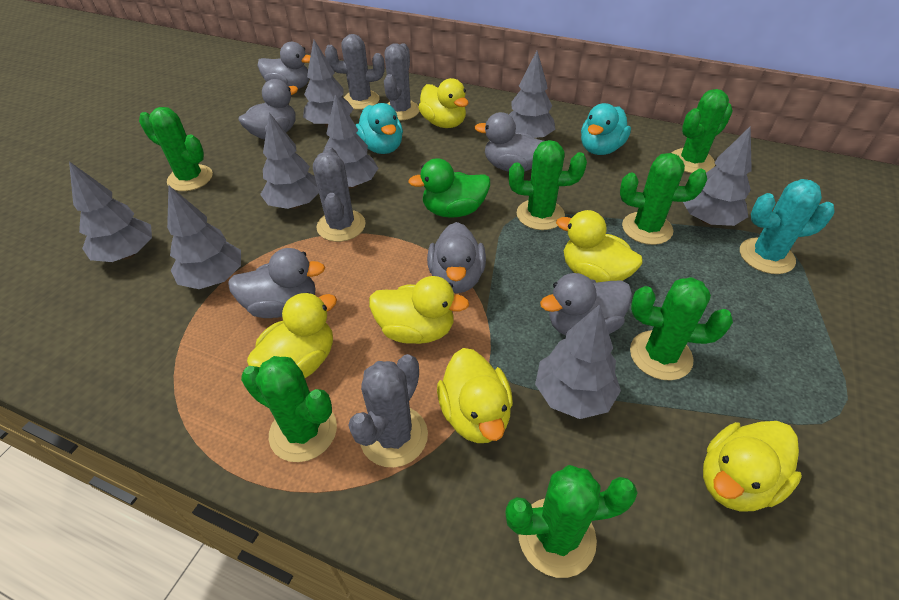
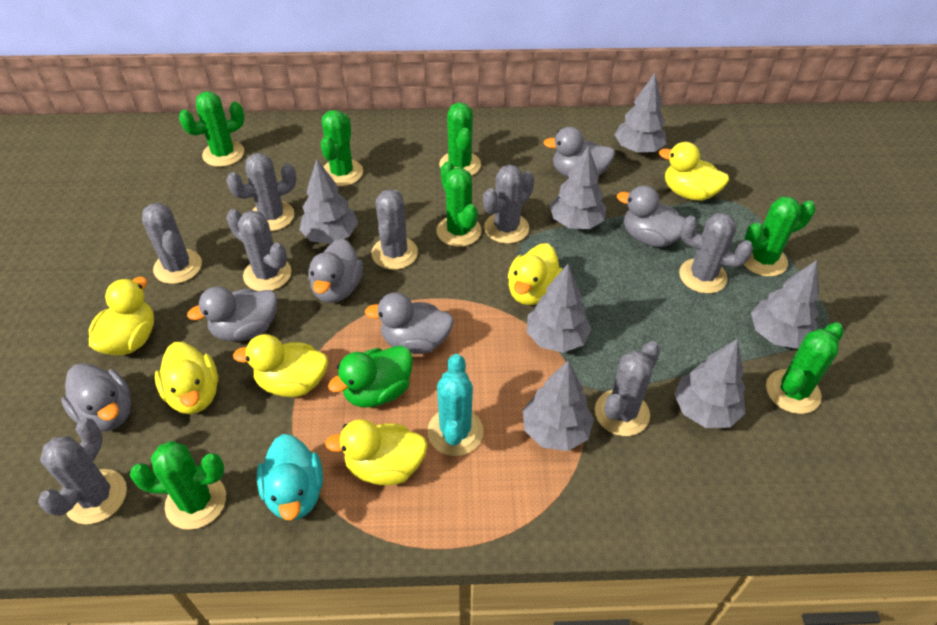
grey cactus: [313,146,366,242] [325,34,385,110] [348,354,428,467] [384,43,419,121] = 4 -> [38,418,127,524] [142,203,202,284] [226,153,297,231] [226,209,291,291] [371,189,418,270] [483,165,534,244] [595,341,660,436] [679,213,753,294] = 8
grey tree: [69,161,152,262] [167,186,241,289] [260,113,319,209] [303,40,353,128] [323,93,378,188] [509,51,555,138] [535,304,621,419] [683,126,752,226] = 8 -> [299,159,358,244] [523,360,594,451] [527,264,591,353] [550,145,607,229] [614,73,667,153] [674,339,745,428] [751,260,819,349] = 7
turquoise duck: [356,103,403,154] [581,103,631,155] = 2 -> [257,434,323,520] = 1

